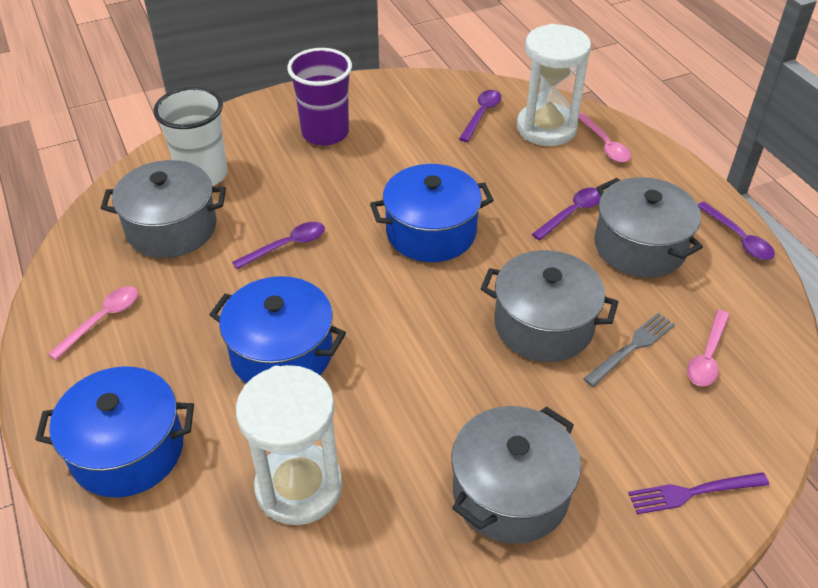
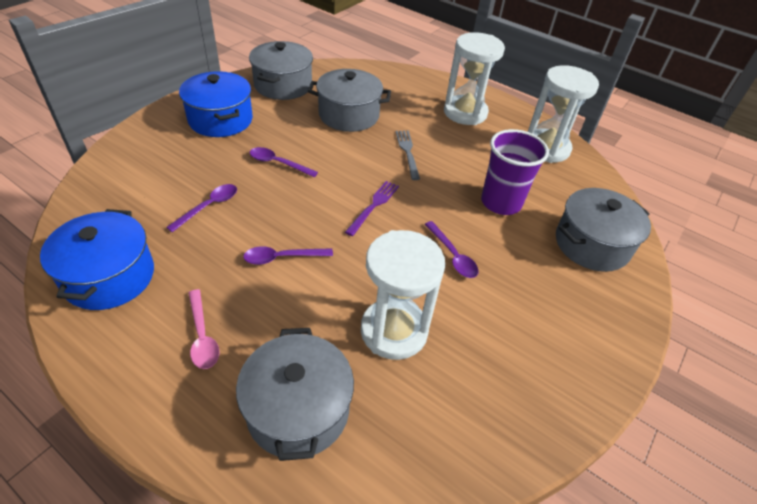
blue pot: [35,366,194,497] [209,276,346,384] [370,164,494,262] = 3 -> [40,209,154,310] [179,71,253,137] = 2
pink spoon: [48,286,138,360] [578,113,631,162] [687,310,730,387] = 3 -> [188,289,220,369] = 1
white cup: [153,87,228,186] = 1 -> none = 0
white hourglass: [236,365,343,525] [517,24,591,146] = 2 -> [361,230,445,360] [444,32,505,125] [528,65,599,163] = 3

